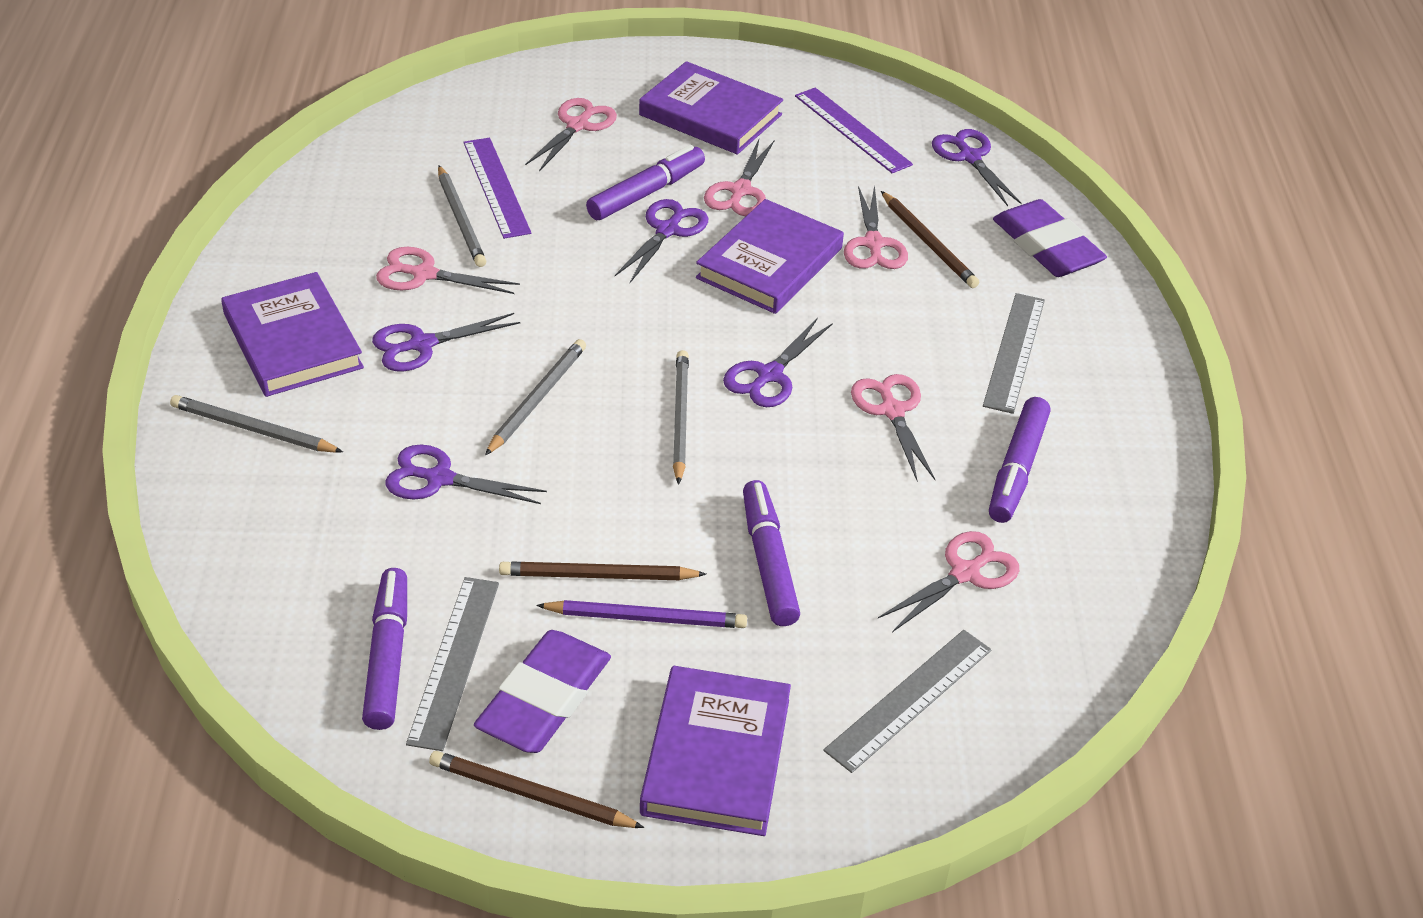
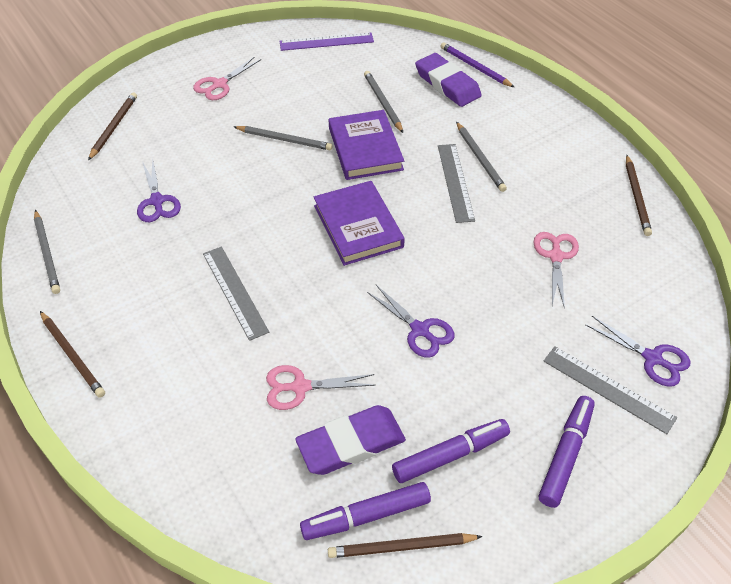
brown pencil: [429,751,644,828] [499,561,706,580] [881,191,979,288] = 3 -> [40,311,105,398] [88,92,137,161] [328,533,483,558] [626,155,652,236] = 4
pink scissors: [376,247,520,294] [525,98,617,171] [704,140,774,216] [844,185,908,269] [851,374,935,480] [878,531,1019,632] = 6 -> [193,56,261,100] [266,365,375,410] [533,232,579,309] = 3
purple book: [221,272,364,397] [639,61,783,155] [640,666,791,836] [696,199,844,314] = 4 -> [314,181,405,266] [329,110,404,180] = 2
purple marker: [362,568,407,730] [586,145,705,220] [743,480,800,626] [989,397,1050,523] = 4 -> [300,482,431,540] [392,419,510,483] [539,396,595,508] = 3
purple ruler: [463,138,531,239] [795,88,913,173] = 2 -> [279,33,374,51] = 1
purple scissors: [372,313,520,372] [385,445,547,504] [615,199,709,283] [723,318,833,407] [932,129,1022,206] = 5 -> [137,160,181,222] [367,285,455,358] [585,316,691,387] = 3

